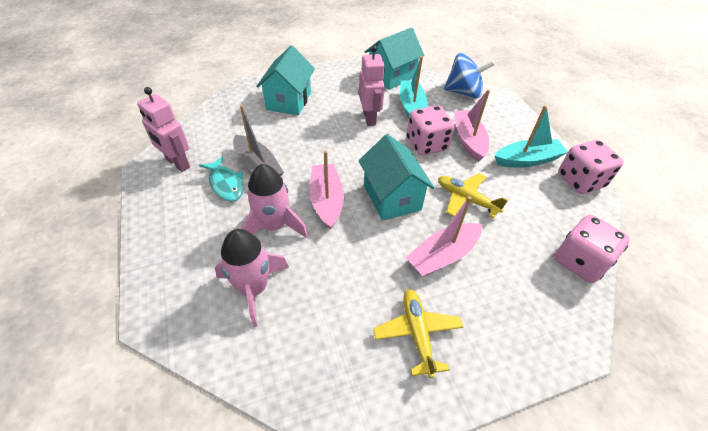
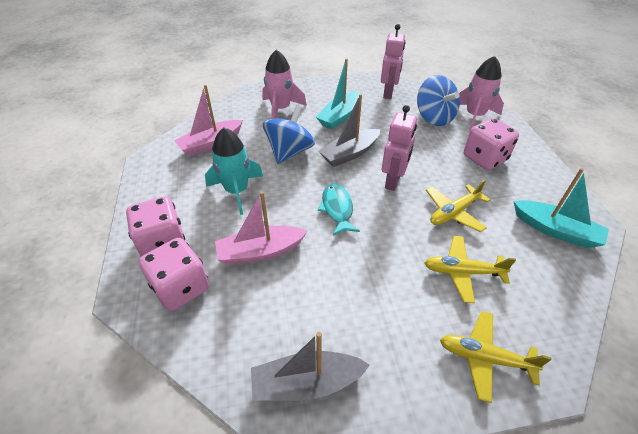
blue spinning top: [444,53,495,98] = 1 -> [263,105,315,164] [417,75,460,126] = 2
grey boat: [233,105,284,176] = 1 -> [251,332,370,401] [319,94,380,167] = 2
pink boat: [309,150,344,230] [405,196,482,277] [454,89,490,162] = 3 -> [174,85,243,156] [215,191,308,265] = 2
turquoise house: [256,45,315,115] [359,134,434,221] [365,28,424,90] = 3 -> none = 0
turquoise rocket: none = 0 -> [205,127,263,215] = 1
yellow plane: [373,289,463,378] [438,173,508,218] = 2 -> [424,236,516,303] [426,180,490,232] [440,311,552,403] = 3

